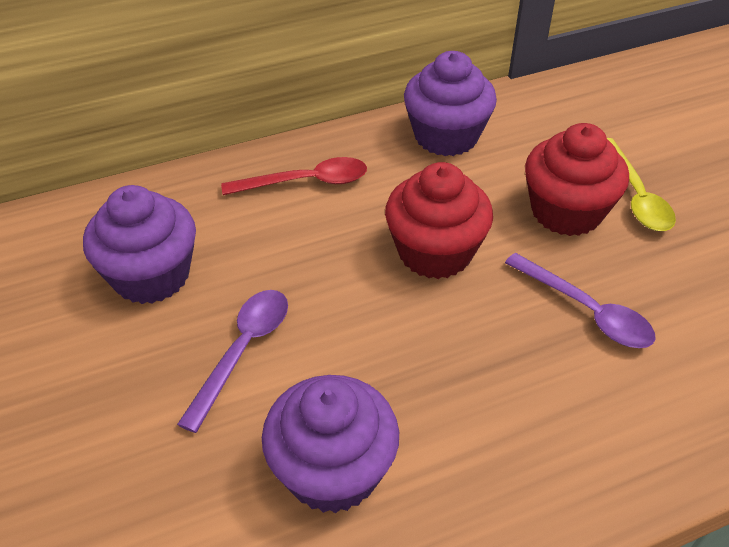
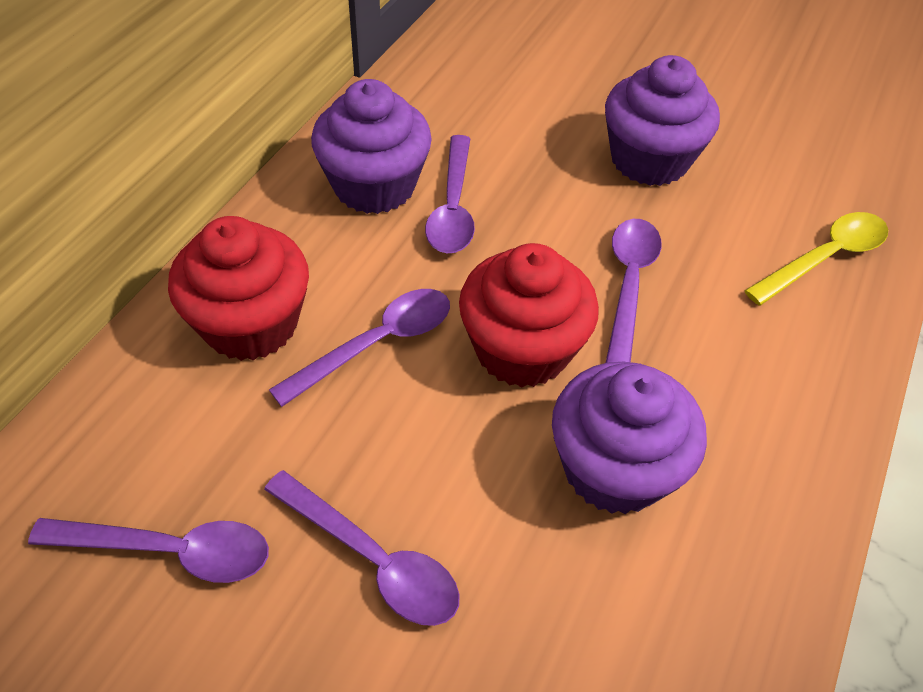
purple spoon: [177,290,288,433] [505,253,656,348] = 2 -> [28,518,269,583] [264,470,460,626] [269,289,450,407] [425,135,475,253] [606,219,662,363] = 5
red spoon: [221,157,367,195] = 1 -> none = 0

